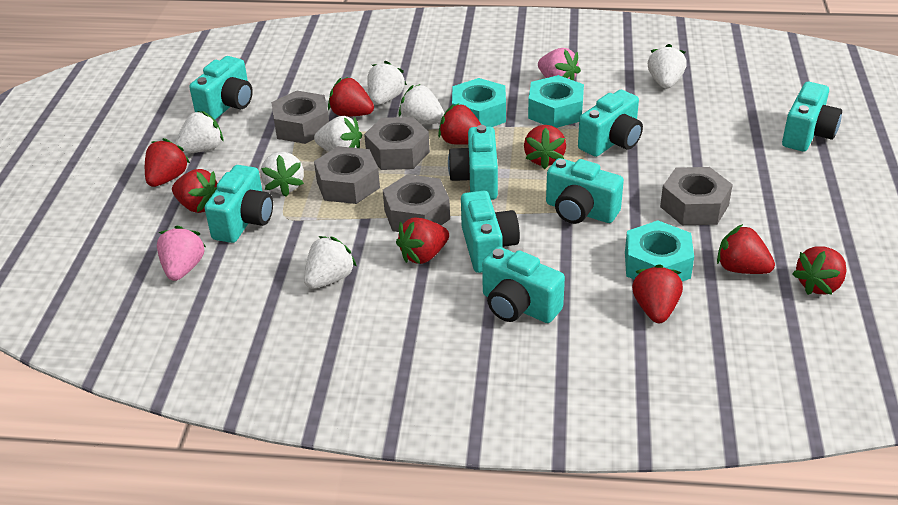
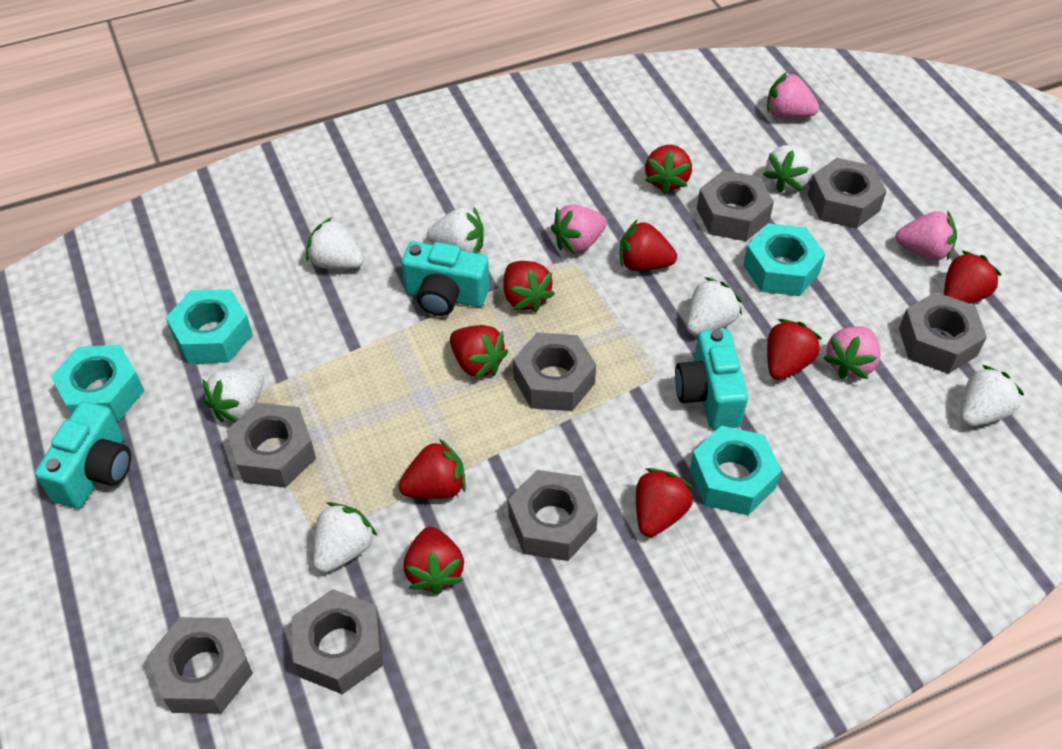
grey nut: [271,91,329,144] [314,146,380,204] [364,117,430,170] [383,174,450,232] [660,167,733,225] = 5 -> [147,617,253,714] [226,403,316,488] [292,589,383,694] [508,470,598,561] [513,332,596,411] [697,170,774,241] [808,158,887,229] [899,292,987,374] = 8
pink strawberry: [157,226,206,281] [538,48,581,81] = 2 -> [551,204,607,255] [767,72,819,118] [823,326,881,379] [895,211,957,260] = 4
turquoise camera: [189,56,253,120] [205,165,273,243] [448,125,498,200] [461,191,520,273] [482,247,565,323] [546,158,624,224] [578,90,643,157] [782,82,842,151] = 8 -> [35,401,131,509] [401,241,489,316] [675,329,748,429] = 3
turquoise nut: [452,78,506,127] [528,75,584,128] [625,220,694,282] = 3 -> [51,344,144,421] [165,289,253,364] [690,425,781,515] [743,223,825,296] = 4

